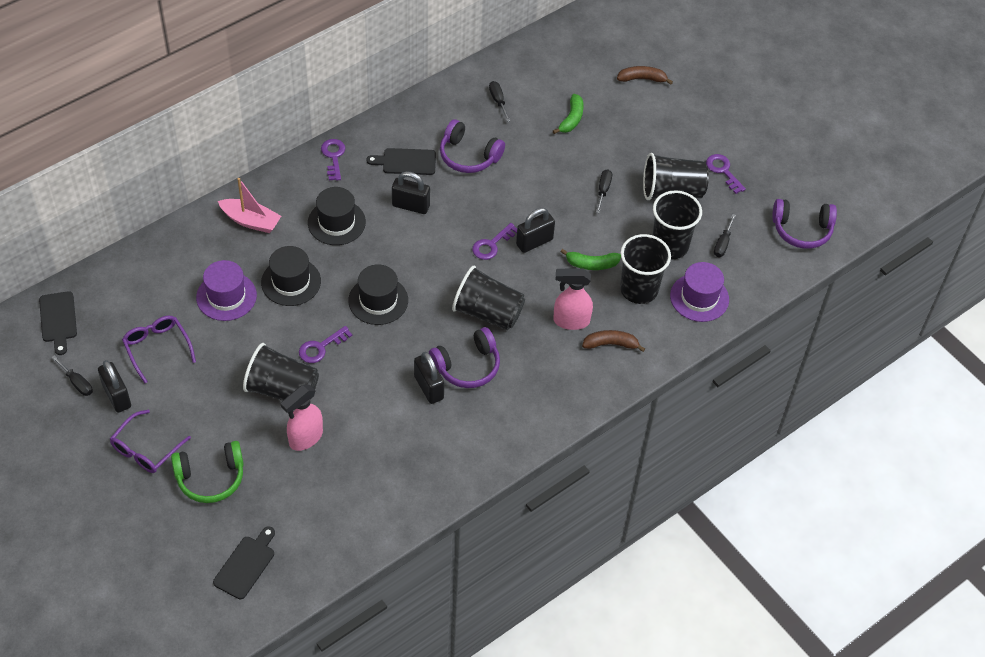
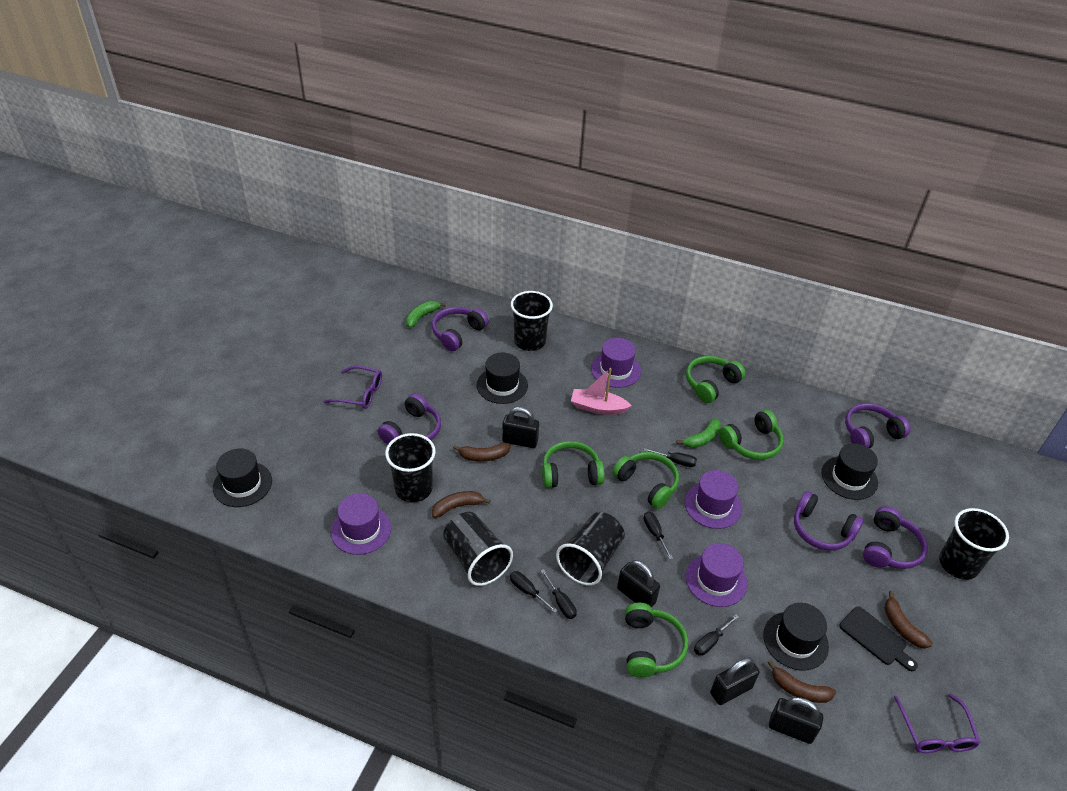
black cutting board: [39,291,77,355] [213,526,275,599] [367,148,436,175] = 3 -> [839,606,918,671] = 1
black hat: [261,246,321,306] [308,187,366,245] [348,264,408,325] = 3 -> [213,449,272,507] [477,353,528,404] [763,603,829,671] [822,443,878,500] = 4
black screwdriver: [51,355,93,396] [489,81,510,122] [596,169,612,213] [714,214,736,257] = 4 -> [510,571,558,613] [541,569,577,619] [644,448,697,467] [644,512,673,559] [694,614,739,656] = 5
brown banana: [582,330,645,352] [617,66,673,84] = 2 -> [432,491,491,518] [453,443,510,462] [768,661,836,703] [885,591,933,649] = 4
green headphones: [171,441,244,503] = 1 -> [542,441,605,488] [612,452,679,509] [625,603,688,677] [686,356,746,403] [719,410,784,460] = 5
pink spray bottle: [281,385,323,451] [553,268,593,330] = 2 -> none = 0
purple hat: [196,260,257,321] [670,262,729,322] = 2 -> [331,493,391,555] [591,338,641,388] [684,470,742,529] [686,543,747,607] = 4
purple headphones: [429,327,500,388] [440,119,505,173] [772,199,837,249] = 3 -> [378,393,441,444] [432,307,489,351] [794,491,864,551] [845,403,910,448] [863,506,928,569] = 5
purple key: [299,326,352,363] [321,139,345,181] [472,223,517,260] [706,154,746,194] = 4 -> none = 0

